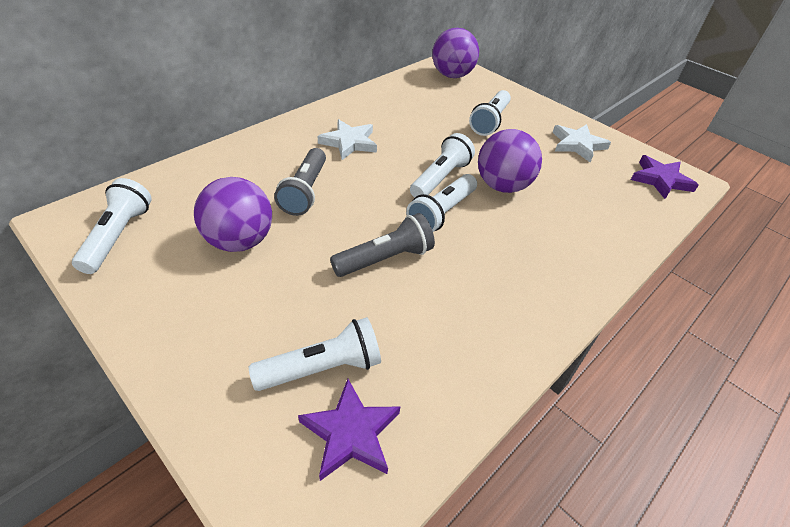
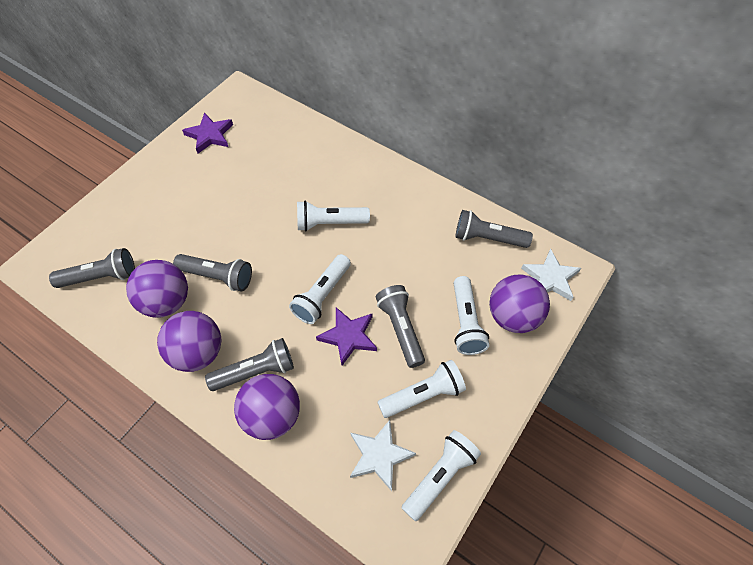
grey flashlight: [274,148,326,216] [330,213,435,277] = 2 -> [49,248,135,288] [173,254,252,291] [205,338,294,391] [376,285,425,368] [455,210,533,248] = 5
purple ball: [194,177,272,252] [432,28,479,78] [478,129,542,193] = 3 -> [126,260,188,318] [157,311,221,372] [234,374,300,440] [489,274,550,333] = 4

